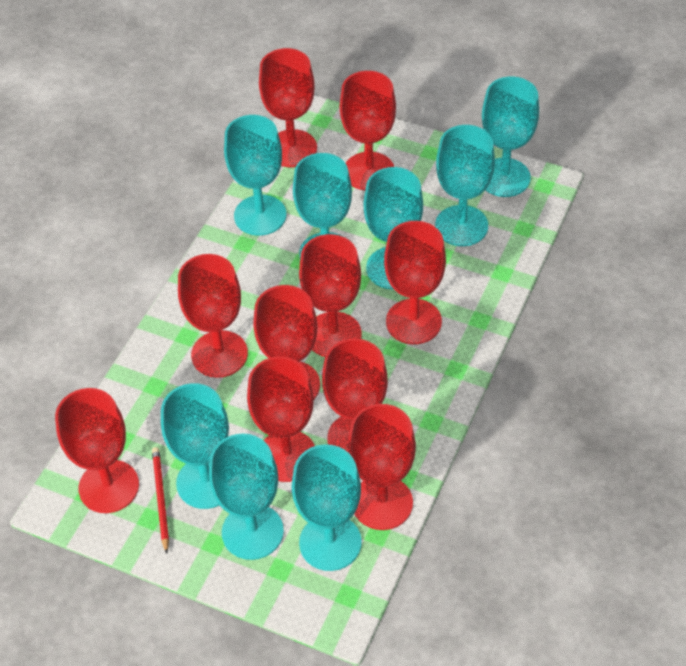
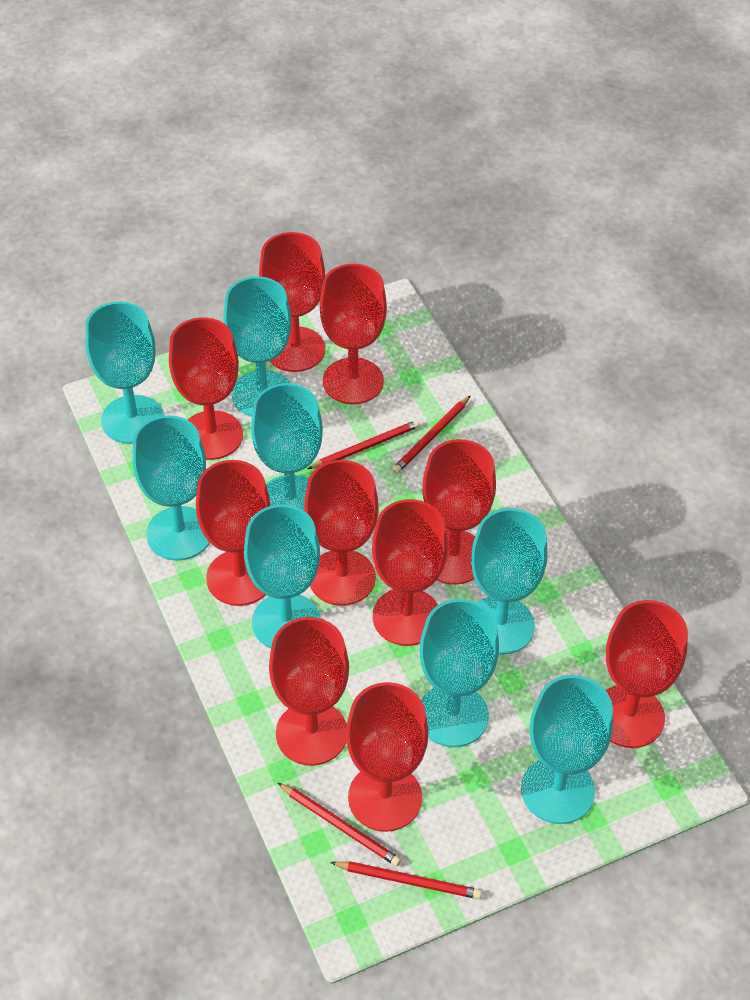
red pencil: [152,447,169,554] = 1 -> [278,783,401,866] [308,420,420,469] [330,861,482,899] [393,395,471,473] = 4

